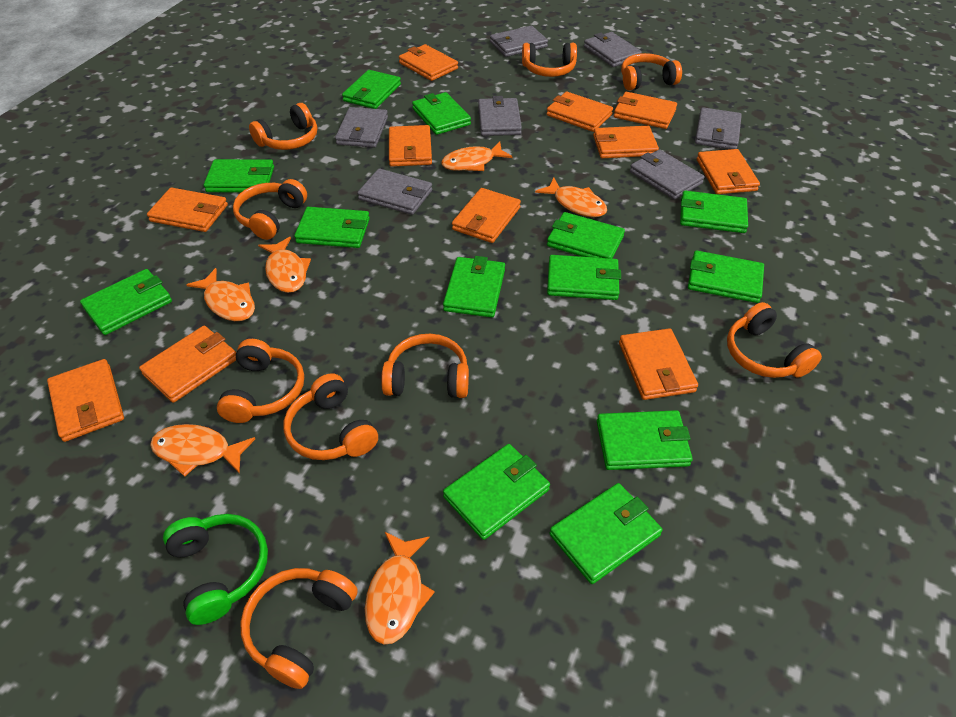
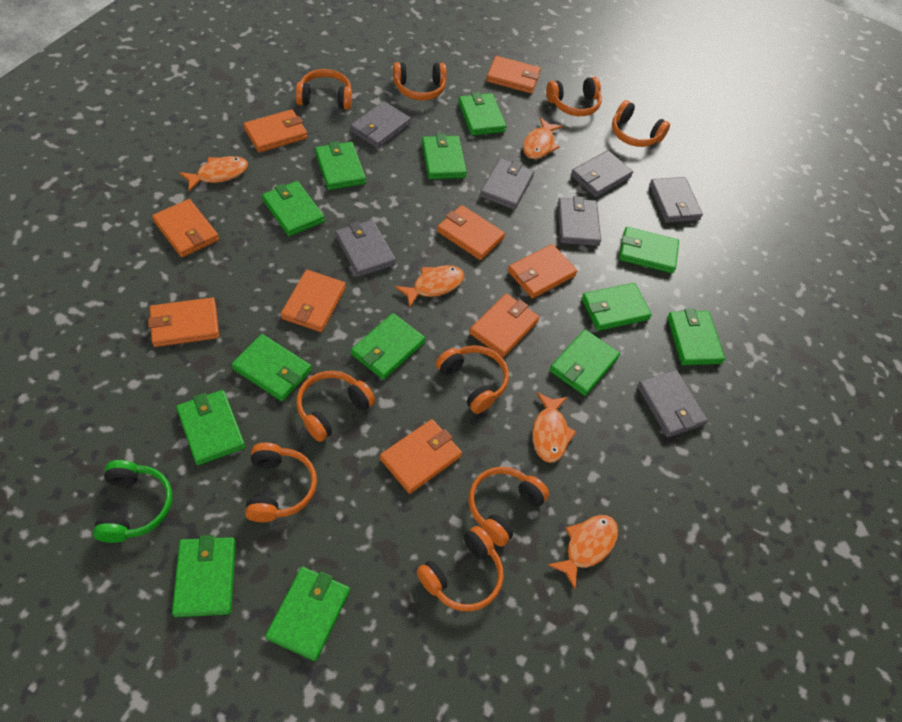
orange fish: [150,424,255,477] [186,268,255,321] [258,237,311,293] [365,531,435,645] [441,142,512,171] [535,178,607,217] = 6 -> [179,156,248,192] [395,265,464,308] [523,117,563,159] [532,392,576,463] [548,515,618,589] = 5
orange wallet: [47,359,124,442] [139,326,236,403] [147,187,228,232] [389,125,432,167] [399,44,458,81] [452,188,521,243] [546,92,613,132] [593,126,659,158] [614,92,677,129] [619,328,698,400] [697,149,760,194] = 11 -> [148,297,219,347] [152,199,219,257] [244,109,308,153] [281,270,346,332] [380,419,462,494] [437,205,505,260] [469,294,540,357] [486,56,541,94] [508,244,577,299] = 9

